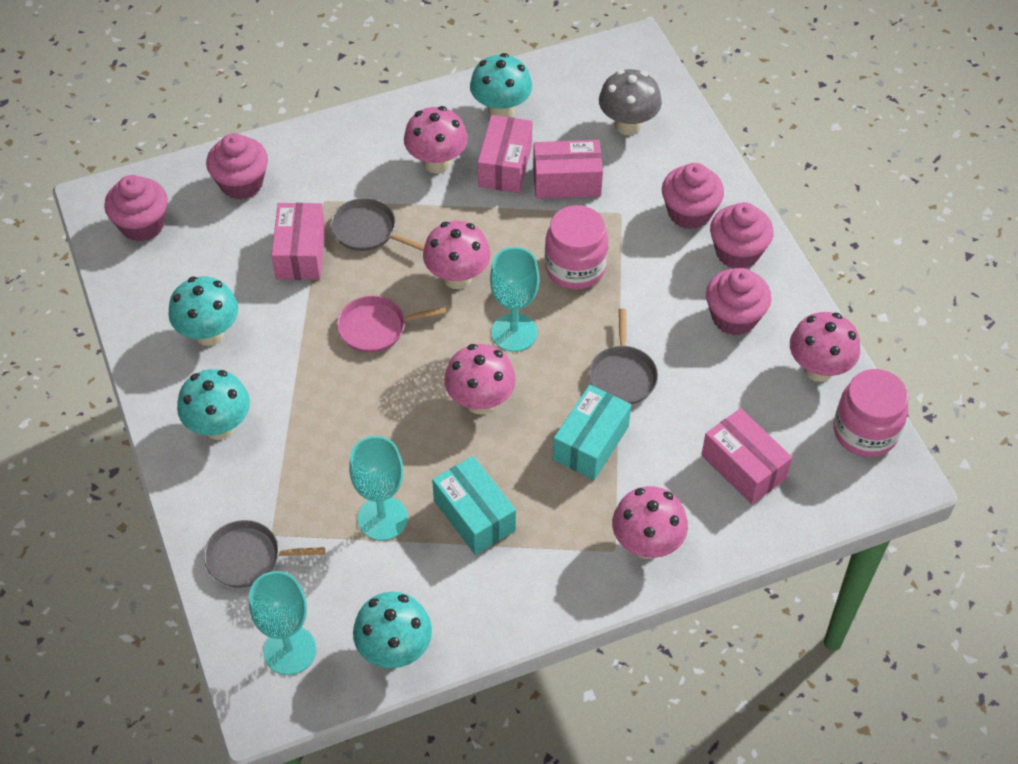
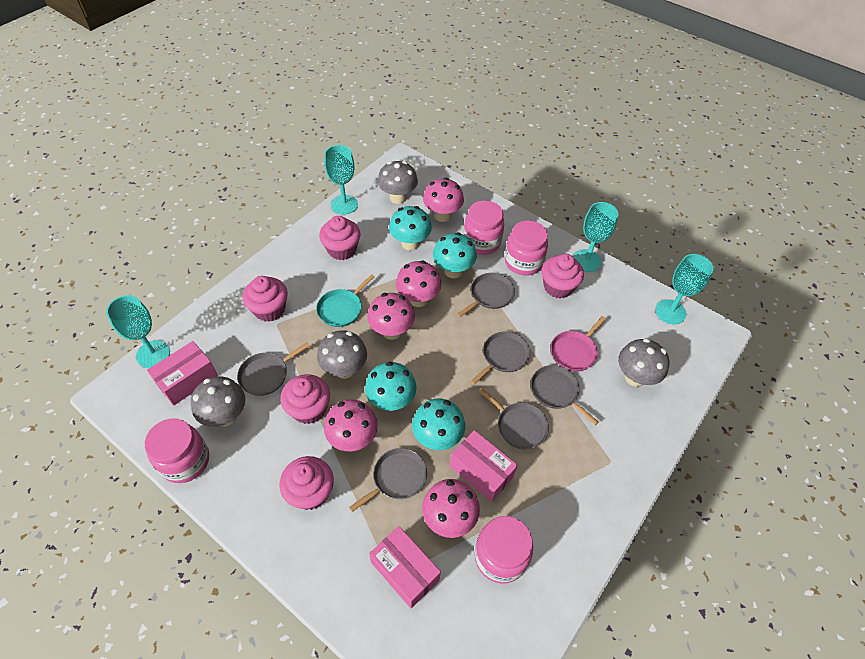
grey mushroom: [599,69,662,135] = 1 -> [191,377,245,427] [317,330,367,379] [378,161,418,204] [618,338,669,387] = 4
grey pan: [204,520,325,588] [331,198,425,251] [589,309,658,404] = 3 -> [237,342,310,396] [349,448,427,512] [457,273,515,317] [471,332,530,385] [478,388,549,449] [531,365,598,425] = 6
pink box: [271,203,325,280] [478,115,532,193] [533,140,603,199] [701,408,792,504] = 4 -> [147,341,218,406] [369,526,441,608] [450,430,518,502] = 3
pink jar: [545,205,608,290] [834,369,909,457] = 2 -> [145,419,209,483] [463,201,504,255] [475,516,533,584] [505,220,548,275] = 4
turquoise box: [432,456,516,555] [553,385,631,480] = 2 -> none = 0
turquoise goblet: [249,571,316,675] [349,436,408,541] [490,247,539,352] = 3 -> [106,295,170,368] [324,145,358,215] [573,202,618,272] [655,254,713,324] = 4
turquoise pan: none = 0 -> [316,274,375,327] = 1

